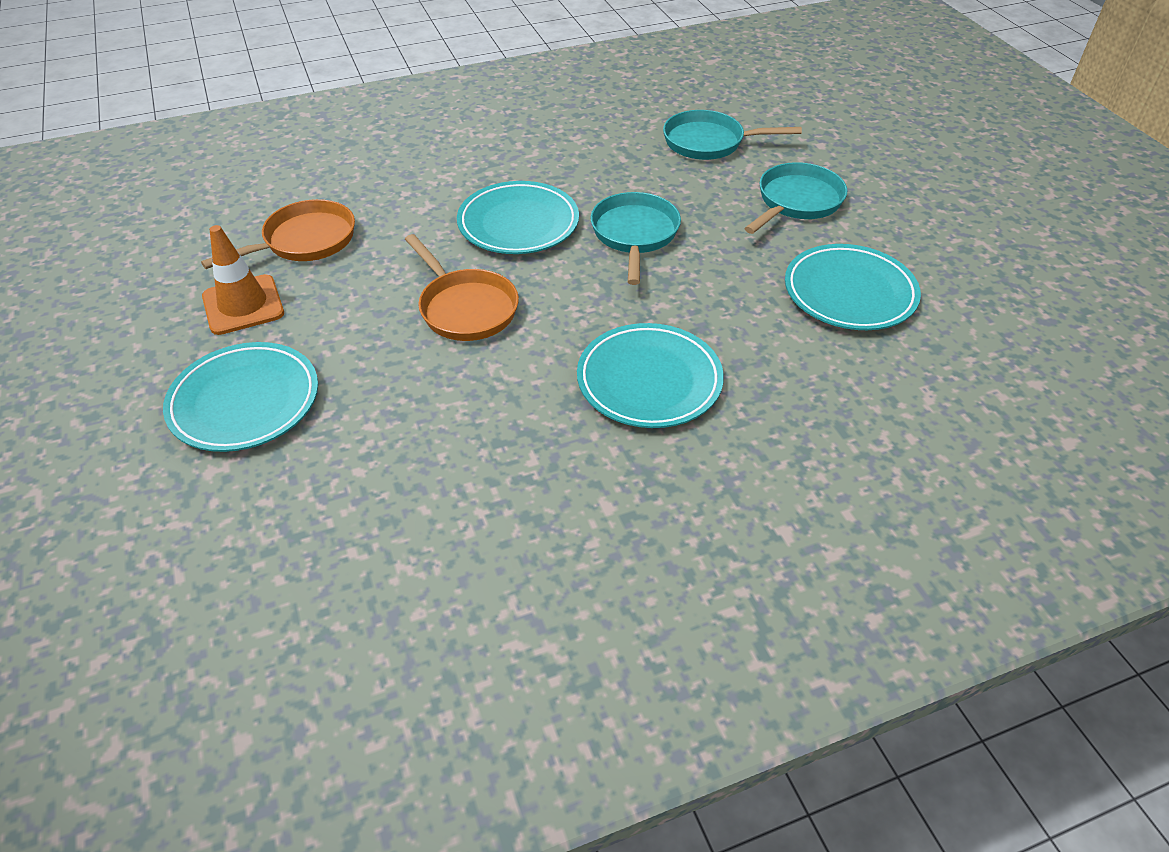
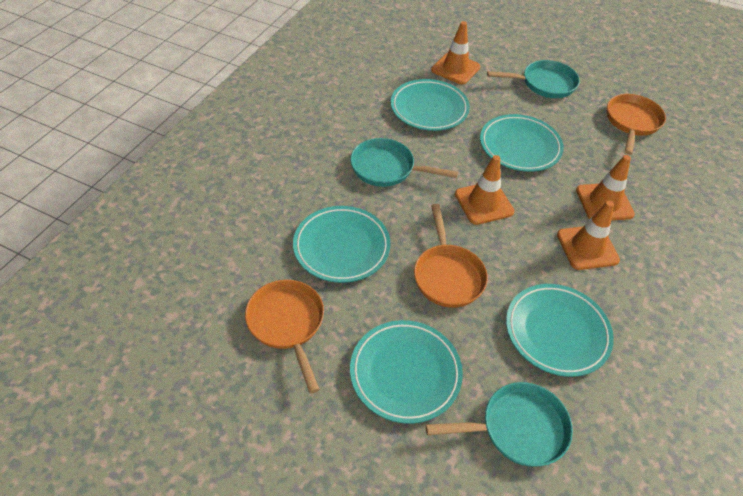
orange pan: [201,199,355,269] [405,234,519,341] = 2 -> [245,280,324,394] [414,204,488,308] [607,94,666,155] = 3
orange traffic cone: [202,225,284,335] = 1 -> [431,21,480,85] [455,155,514,225] [557,201,620,270] [576,155,635,221] = 4
turquoise plate: [163,342,318,452] [457,181,579,254] [577,323,724,428] [785,244,921,330] = 4 -> [293,206,391,283] [350,320,463,424] [391,79,470,131] [480,114,564,172] [506,284,614,377] = 5

